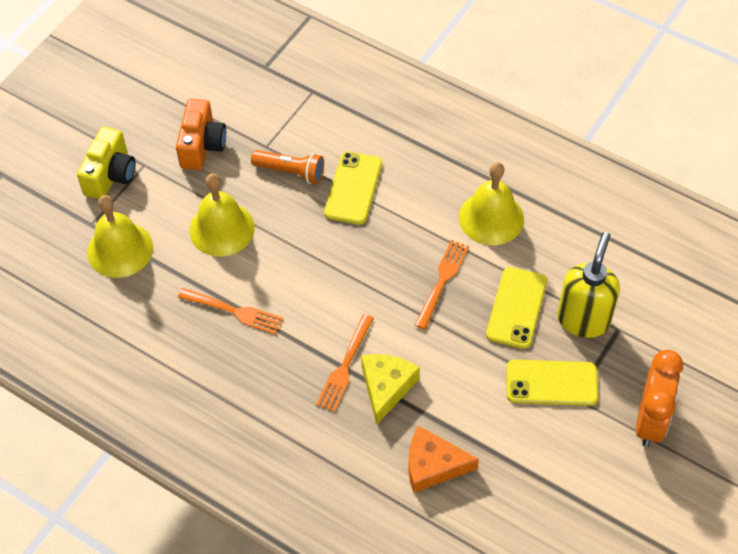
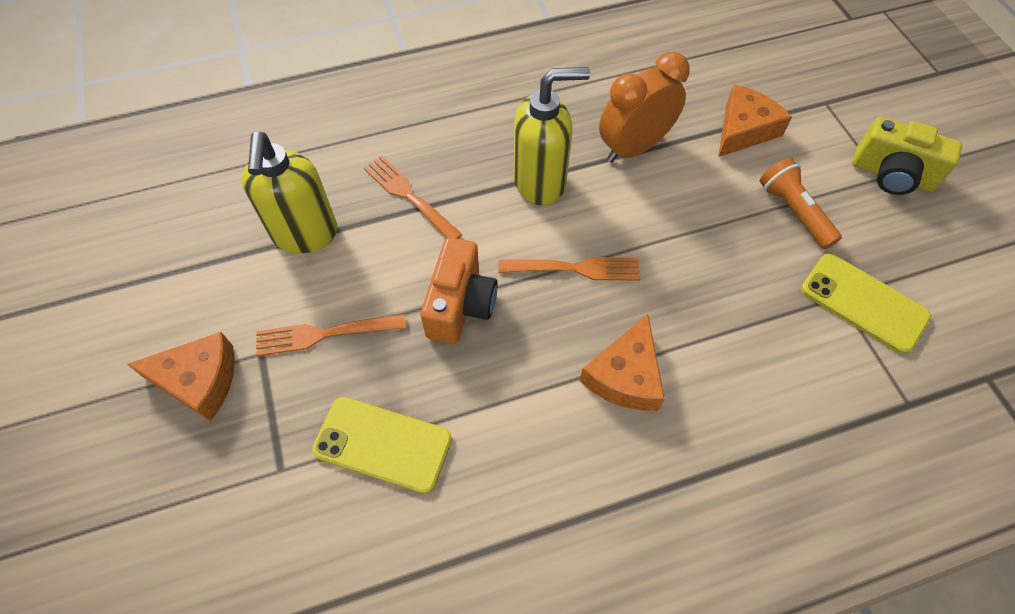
orange cheese: [408,426,479,493] = 1 -> [127,332,235,422] [580,314,665,411] [718,84,792,157] = 3
yellow bell: [87,195,153,278] [189,174,255,257] [459,162,524,245] = 3 -> none = 0
yellow cheese: [361,354,420,425] = 1 -> none = 0
yellow phone: [324,152,382,225] [486,267,547,349] [507,360,598,406] = 3 -> [312,397,452,494] [801,253,931,354] = 2
yellow soap dispenser: [557,232,620,338] = 1 -> [241,132,337,253] [514,67,590,205] = 2

